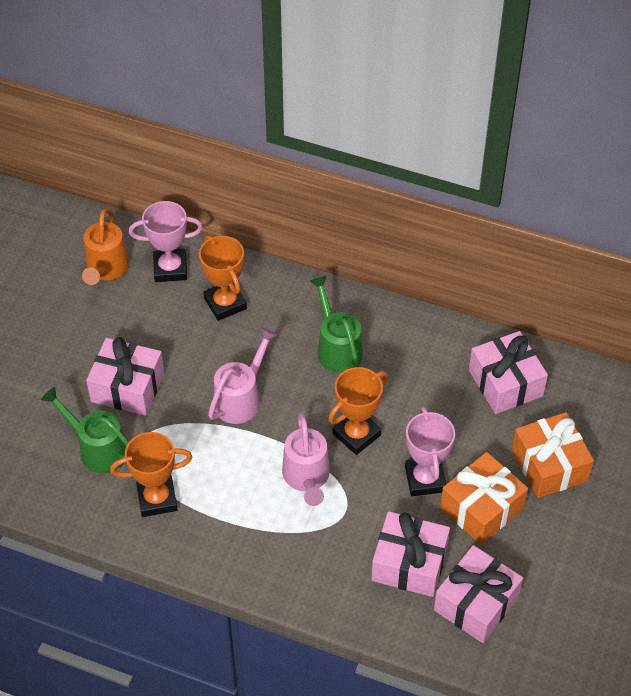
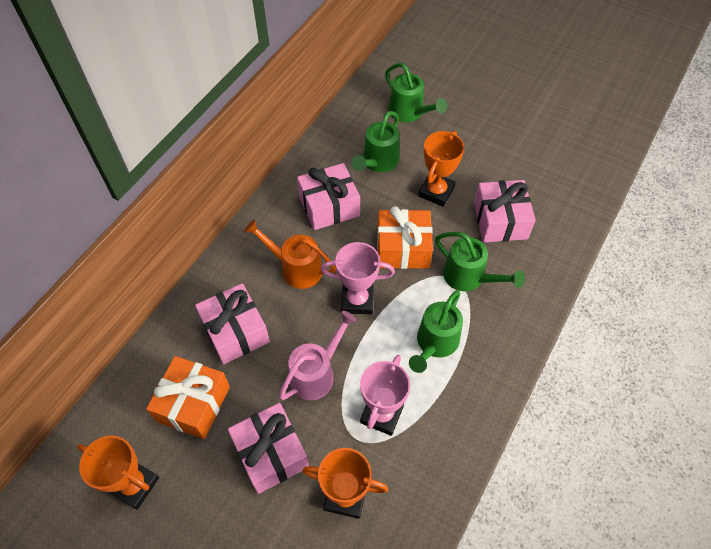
green watering can: [41,387,129,473] [310,276,363,373] = 2 -> [352,111,399,172] [385,63,447,122] [409,290,463,373] [435,232,525,291] = 4
pink watering can: [208,327,278,424] [282,413,330,506] = 2 -> [279,311,357,400] = 1

